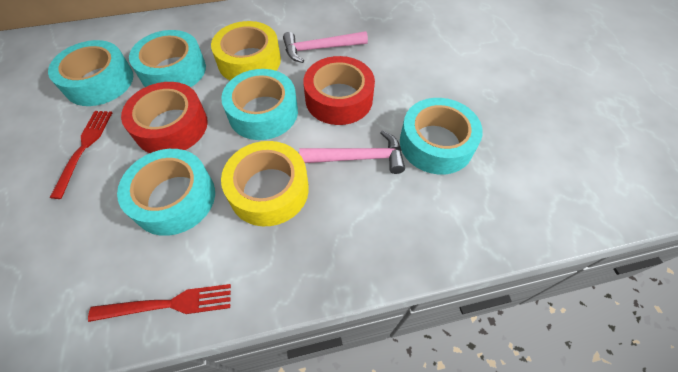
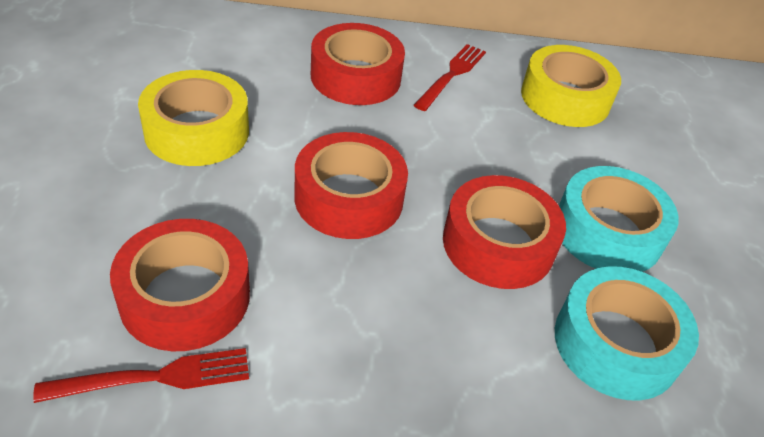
pink hammer: [283,31,368,63] [299,130,405,174] = 2 -> none = 0
red tape: [121,82,208,153] [303,56,375,125] = 2 -> [110,219,250,351] [294,132,408,239] [311,23,405,105] [443,175,566,289] = 4
turquoise tape: [48,40,133,106] [117,149,215,236] [129,30,206,87] [221,69,298,140] [400,98,483,174] = 5 -> [555,266,699,400] [559,166,679,272] = 2

